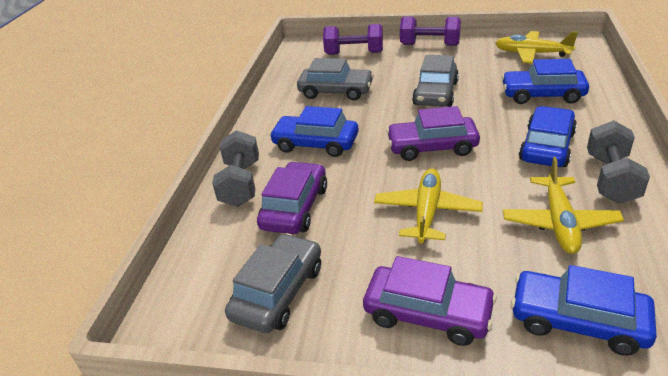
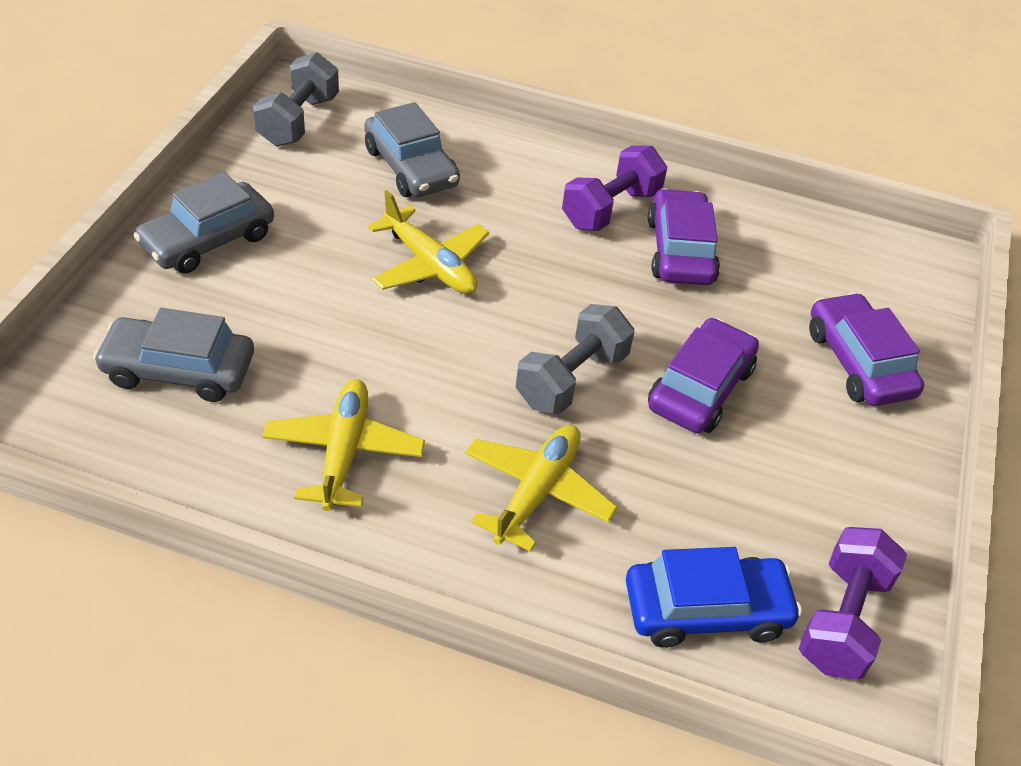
blue car: [269,106,359,157] [501,59,589,104] [511,265,657,356] [519,106,577,167] = 4 -> [626,547,802,648] = 1

